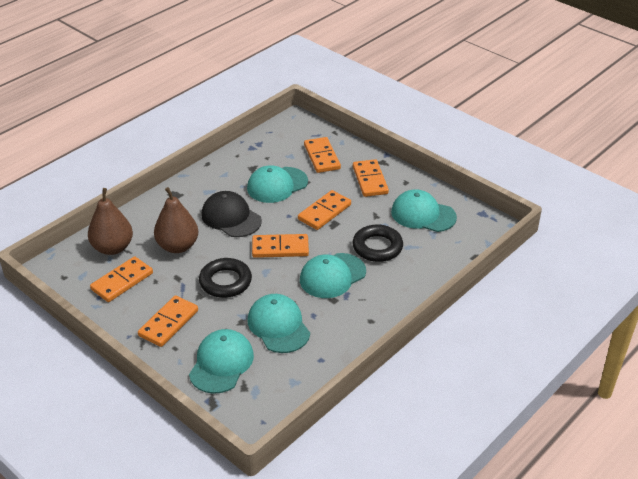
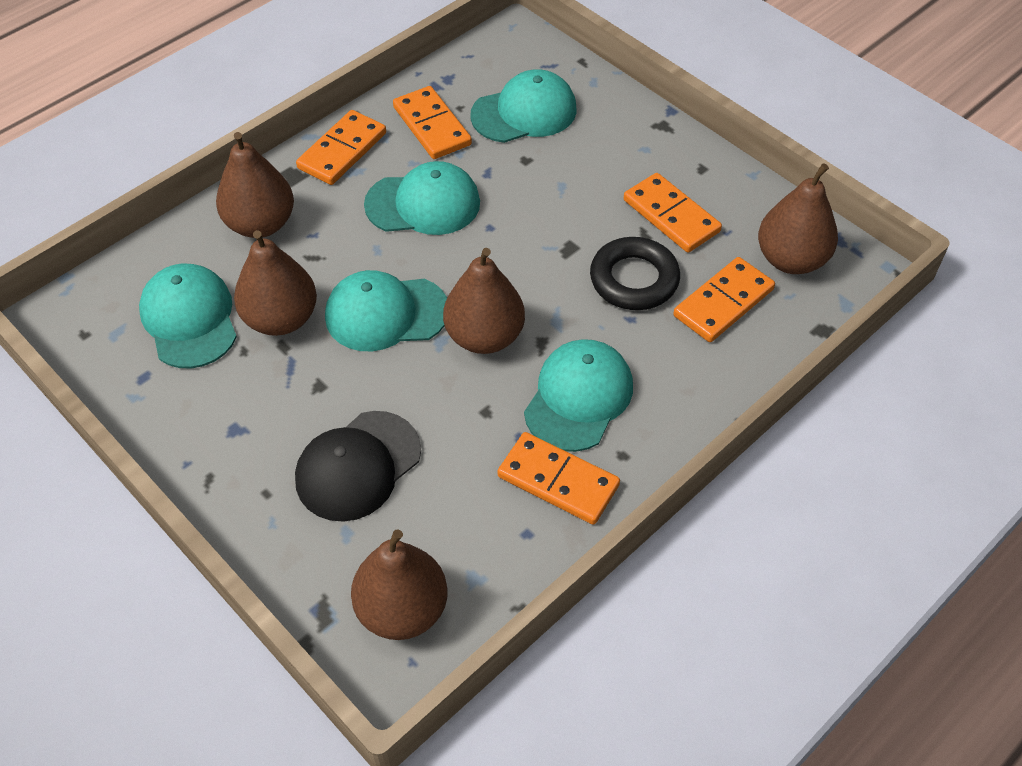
black ring: [199,258,252,298] [353,224,403,262] = 2 -> [590,237,680,310] = 1
brown pear: [88,188,133,255] [154,187,198,253] = 2 -> [216,132,294,238] [234,230,317,336] [351,530,448,640] [443,248,525,354] [758,163,838,274] = 5
orange domino: [90,256,153,302] [138,295,198,347] [252,234,309,258] [298,190,351,230] [304,137,341,173] [353,159,389,197] = 6 -> [296,110,386,185] [393,86,472,159] [498,432,620,525] [624,173,722,253] [673,257,775,342] = 5

